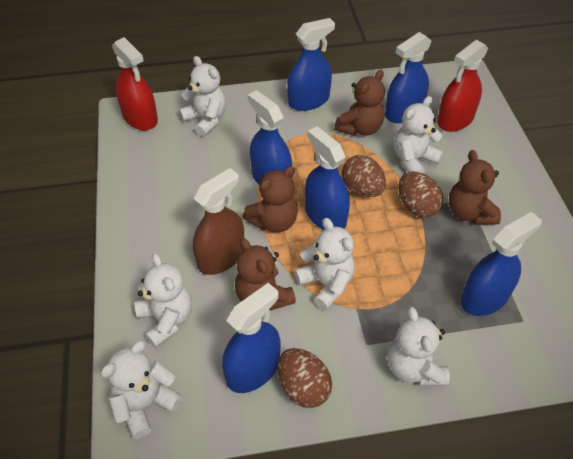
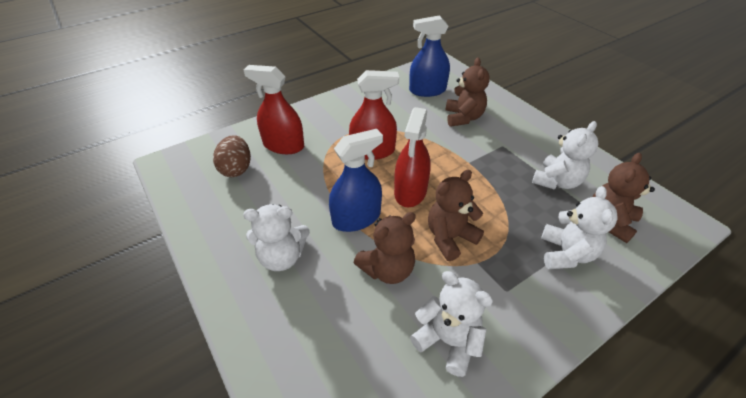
blue spray bottle: [222,283,280,393] [248,90,292,185] [287,18,335,111] [305,126,350,230] [385,32,432,123] [461,212,542,316] = 6 -> [329,129,383,232] [409,15,450,97] = 2
brown egg: [278,348,332,408] [342,155,386,197] [398,172,443,218] = 3 -> [213,135,251,177] = 1
brown spray bottle: [193,168,244,275] = 1 -> none = 0
red spray bottle: [112,37,158,131] [437,40,488,132] = 2 -> [244,65,304,154] [349,70,399,160] [394,107,431,207] = 3
white teddy bear: [100,341,183,439] [134,253,192,348] [179,56,226,137] [294,218,355,310] [388,307,450,386] [394,96,444,174] = 6 -> [243,204,310,271] [410,271,493,377] [532,121,599,190] [541,186,618,269] = 4

